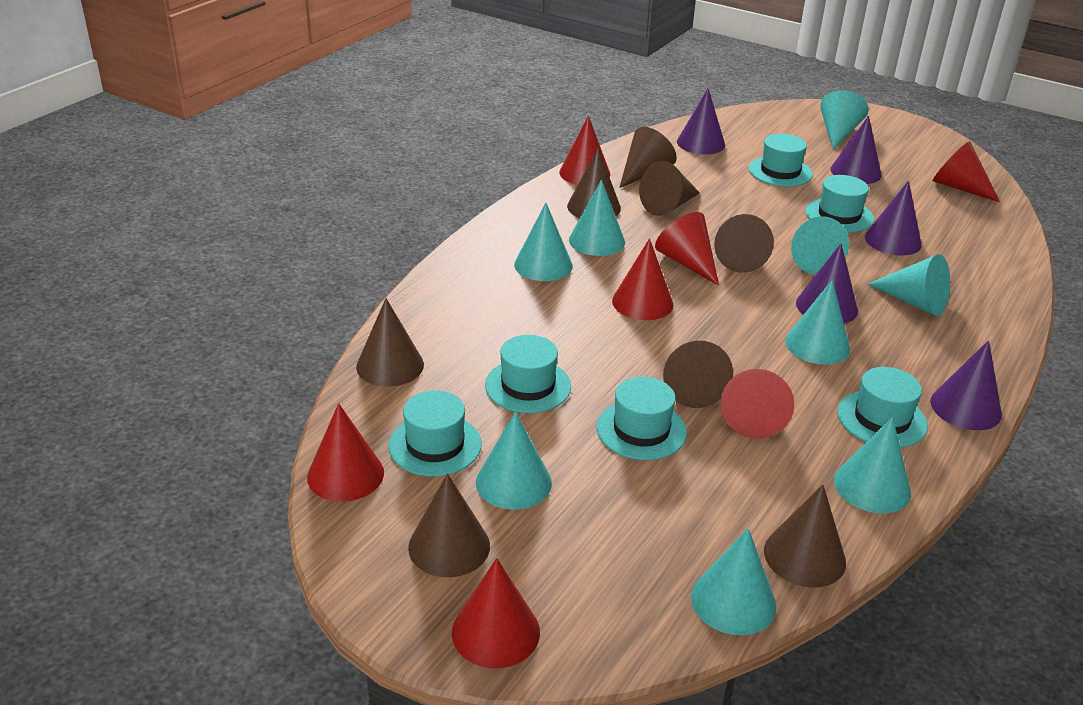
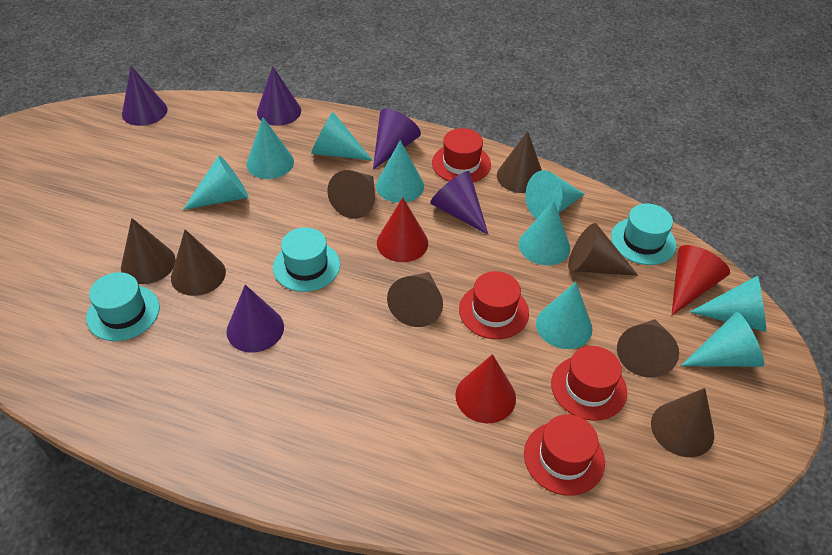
red cone: [307,403,384,502] [452,558,540,668] [559,116,610,185] [612,238,674,320] [655,212,719,286] [720,369,794,439] [932,141,1000,202] = 7 -> [377,197,428,262] [455,354,516,423] [672,245,730,315] = 3
red hat: none = 0 -> [432,128,491,182] [459,271,529,339] [524,414,605,496] [551,346,627,421] = 4
turquoise hat: [389,390,482,477] [485,335,571,413] [597,377,687,460] [749,134,813,187] [805,175,874,233] [837,367,928,448] = 6 -> [86,272,160,341] [273,227,340,292] [611,203,676,265] = 3

